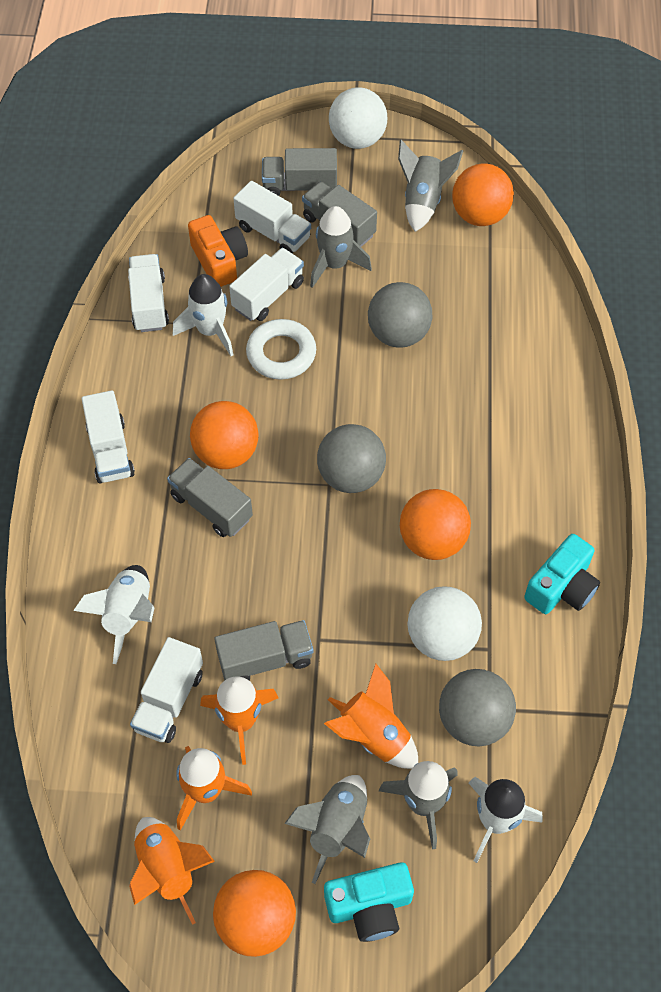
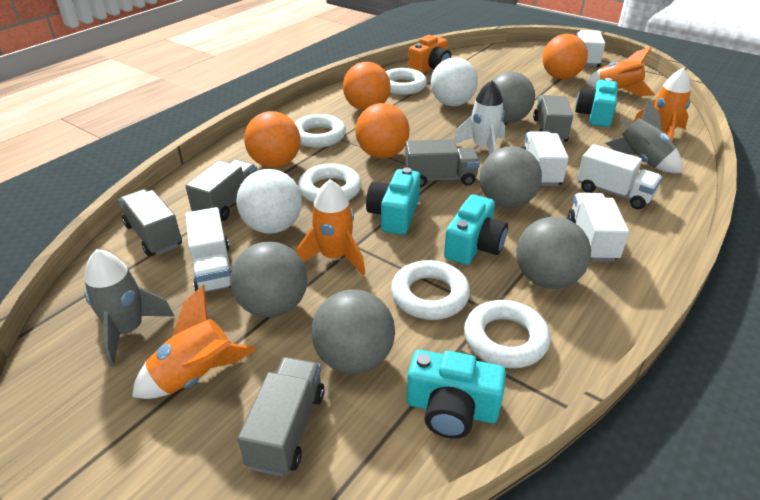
grey ball: [317,424,386,493] [368,282,432,348] [439,669,516,747] = 3 -> [230,242,308,318] [311,289,395,374] [479,146,542,208] [492,72,535,123] [516,217,591,289] = 5
grey rocket: [284,775,370,884] [310,206,372,288] [379,761,458,850] [398,140,463,232] = 4 -> [84,249,174,367] [605,100,682,173] = 2
grey truck: [167,458,253,537] [214,620,313,681] [262,148,337,196] [302,181,377,247] = 4 -> [118,189,182,256] [185,159,257,221] [238,357,324,476] [405,139,480,187] [533,95,573,143] = 5
turquoise camera: [324,862,414,942] [524,534,600,614] = 2 -> [366,168,420,235] [407,350,506,439] [444,194,508,265] [575,78,618,127] = 4
white ring: [246,319,316,380] = 1 -> [295,114,346,148] [298,164,361,203] [386,68,427,95] [391,260,470,320] [464,300,551,368] = 5
white rocket: [73,565,155,664] [173,274,234,356] [469,777,543,863] = 3 -> [454,80,505,155] = 1

